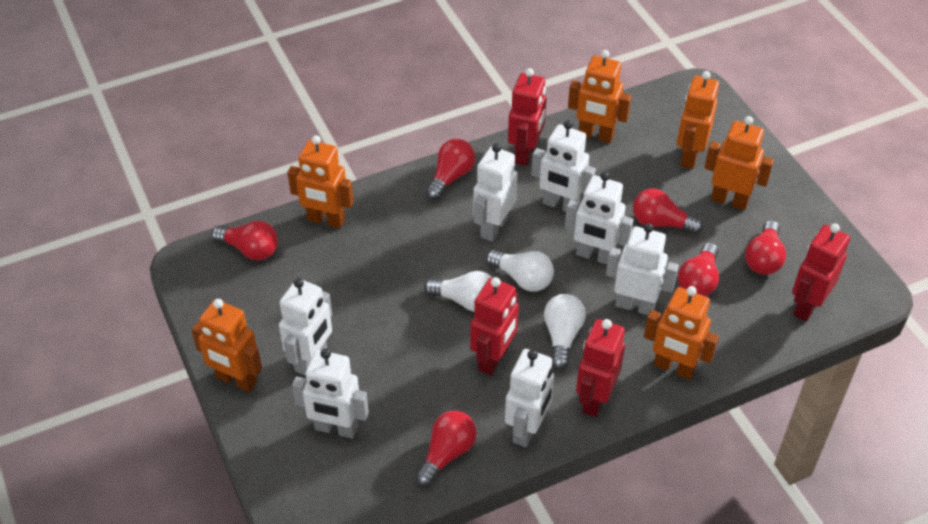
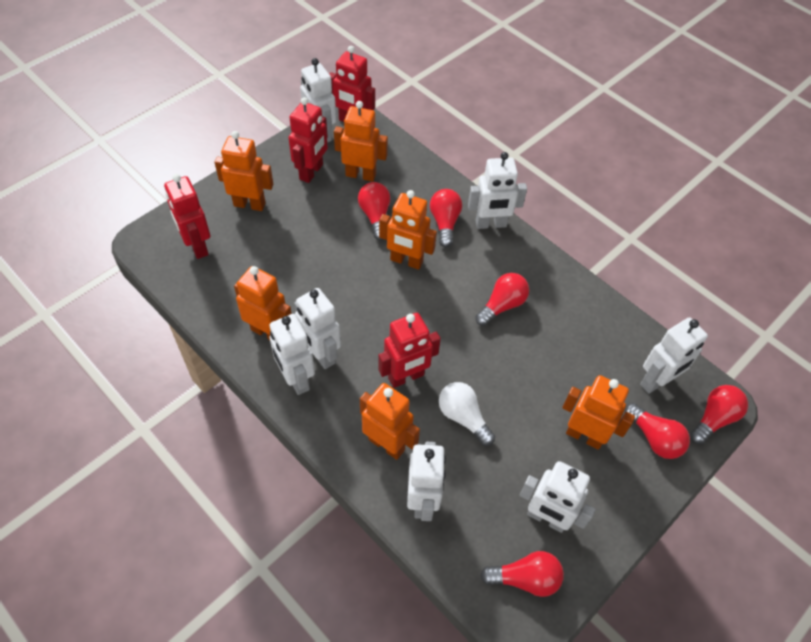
white light bulb: [424,271,492,312] [486,250,554,292] [544,294,586,369] = 3 -> [439,382,495,446] = 1

